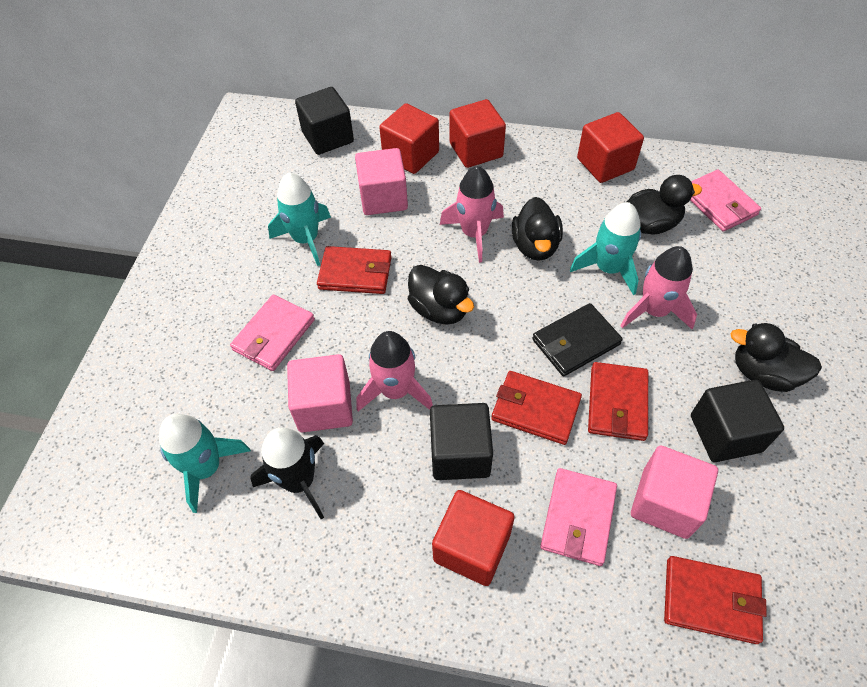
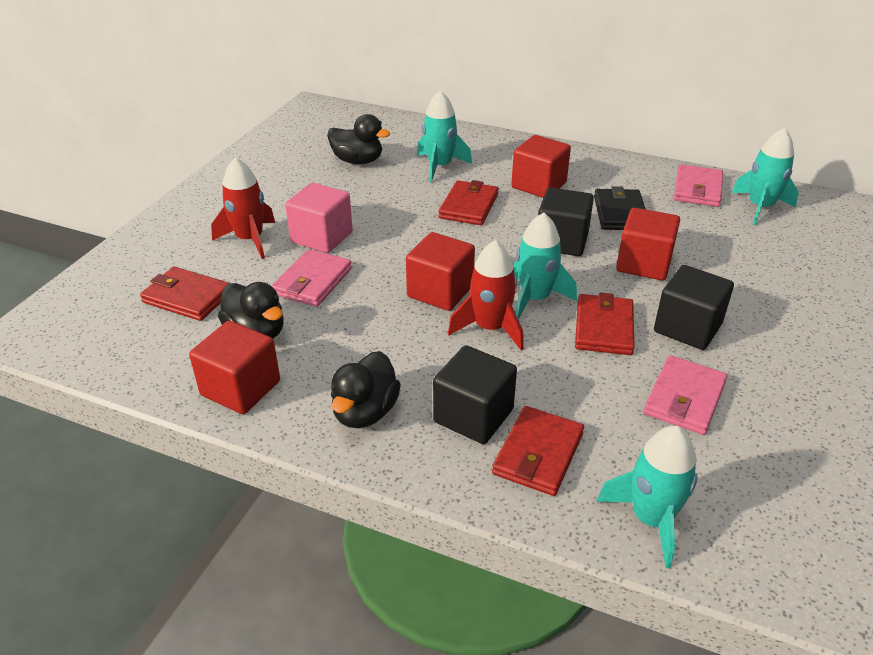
black duck: [408,265,474,325] [512,197,563,261] [627,175,702,234] [730,323,822,392] = 4 -> [218,282,283,338] [327,114,390,164] [331,351,401,428] = 3
black rocket: [251,428,324,519] = 1 -> none = 0
pink cube: [287,354,353,432] [355,148,408,215] [631,445,718,539] = 3 -> [285,183,353,253] = 1
pink rocket: [356,331,433,411] [440,166,504,263] [621,246,697,330] = 3 -> none = 0
red rocket: none = 0 -> [211,157,275,259] [448,240,524,350] = 2
turquoise rocket: [159,414,251,513] [268,173,331,266] [570,202,641,295] = 3 -> [417,90,472,183] [514,212,577,320] [596,426,698,568] [732,128,799,225] = 4

